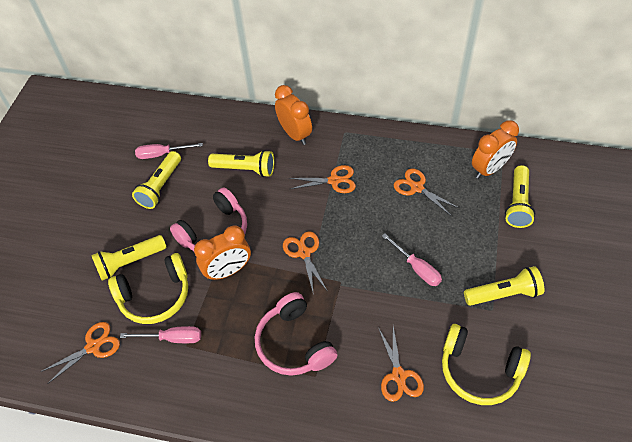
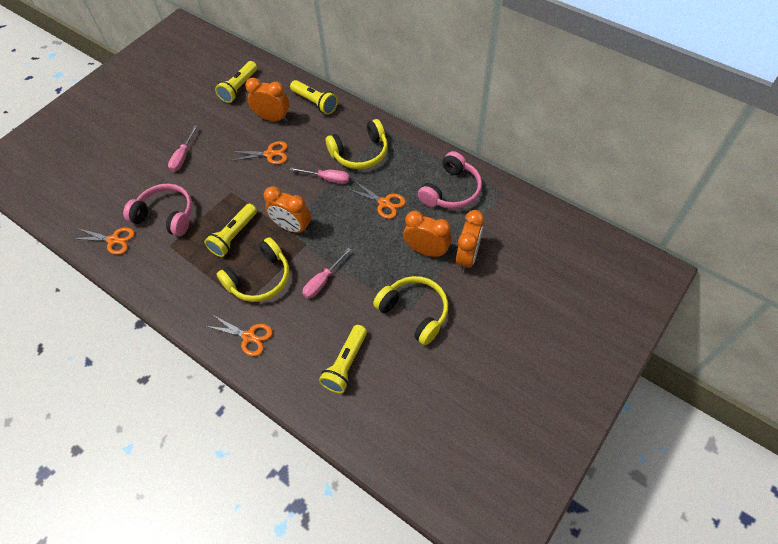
orange clock: [194,225,251,281] [275,85,312,145] [472,120,519,179] = 3 -> [245,78,289,122] [264,186,311,234] [403,211,452,257] [456,210,484,272] = 4
orange scissors: [40,322,120,384] [283,231,328,295] [289,165,356,193] [378,326,424,402] [394,169,459,216] = 5 -> [72,227,135,255] [206,315,273,356] [231,141,288,165] [348,181,406,219] = 4
yellow flashlight: [91,235,167,281] [132,151,181,209] [208,150,274,177] [464,266,544,306] [505,165,535,228] = 5 -> [204,204,257,257] [215,61,257,103] [290,80,338,115] [319,325,367,394] = 4
yellow headphones: [108,253,188,324] [442,324,531,405] = 2 -> [217,237,289,302] [326,119,388,169] [373,276,448,345] = 3

